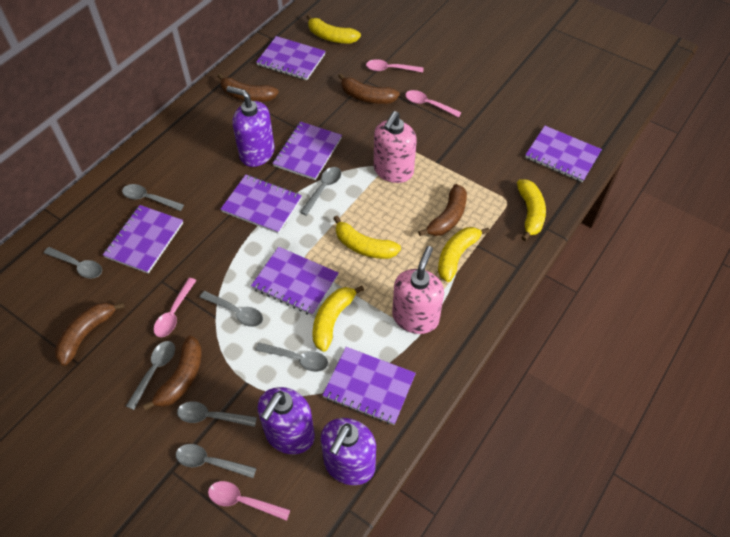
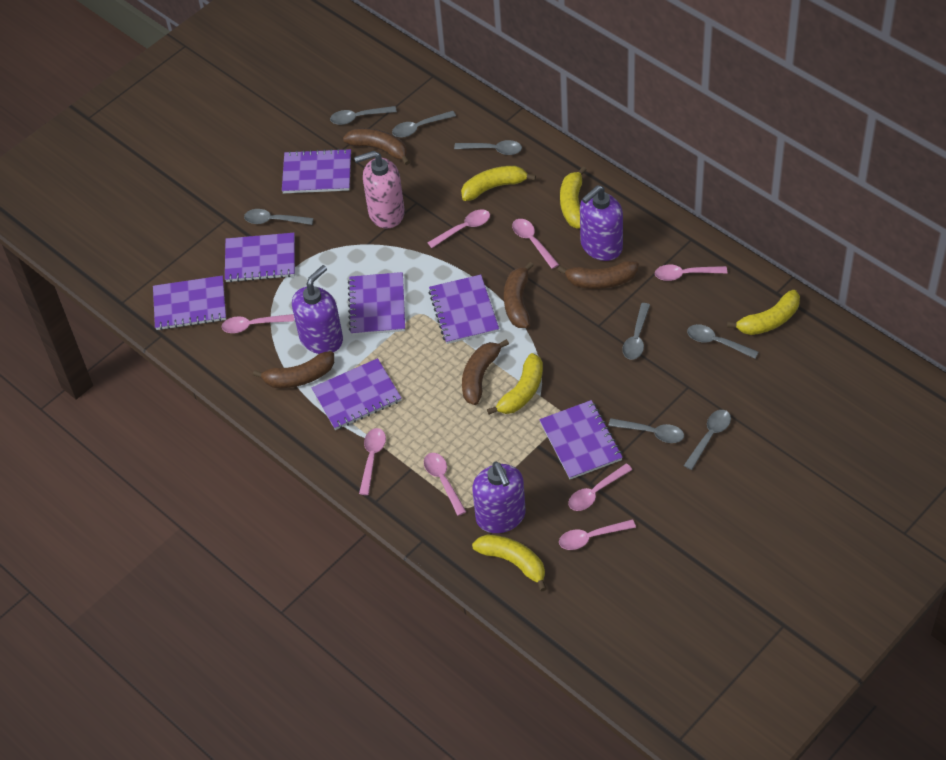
pink soap dispenser: [374,111,417,183] [392,246,444,334] = 2 -> [354,151,405,228] = 1
pink spoon: [154,278,197,337] [208,481,290,521] [366,59,423,73] [405,90,462,117] = 4 -> [222,314,294,333] [359,428,386,495] [424,453,466,516] [427,209,490,248] [512,219,559,269] [559,519,636,550] [568,463,632,511] [655,265,727,281] = 8

